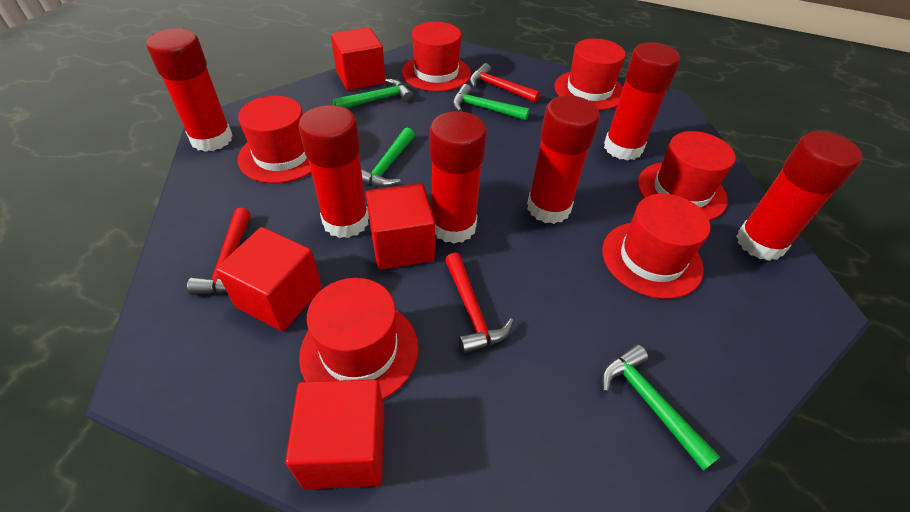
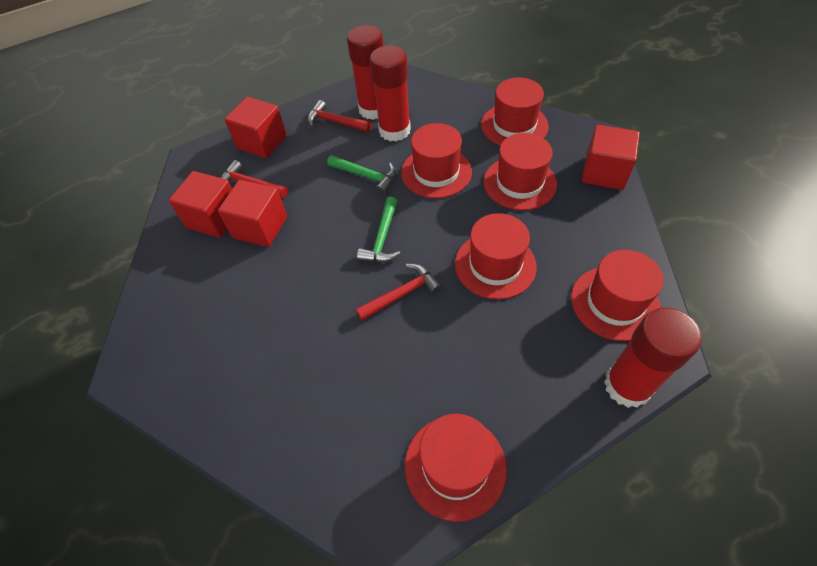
green hammer: [333,79,414,108] [361,128,415,188] [453,84,530,120] [602,344,720,471] = 4 -> [327,155,396,195] [357,197,401,262] = 2
red glue stick: [146,28,233,152] [299,105,369,238] [430,111,487,244] [527,95,600,224] [604,42,680,161] [736,131,862,261] = 6 -> [347,25,384,120] [370,45,411,142] [604,307,702,408] = 3

